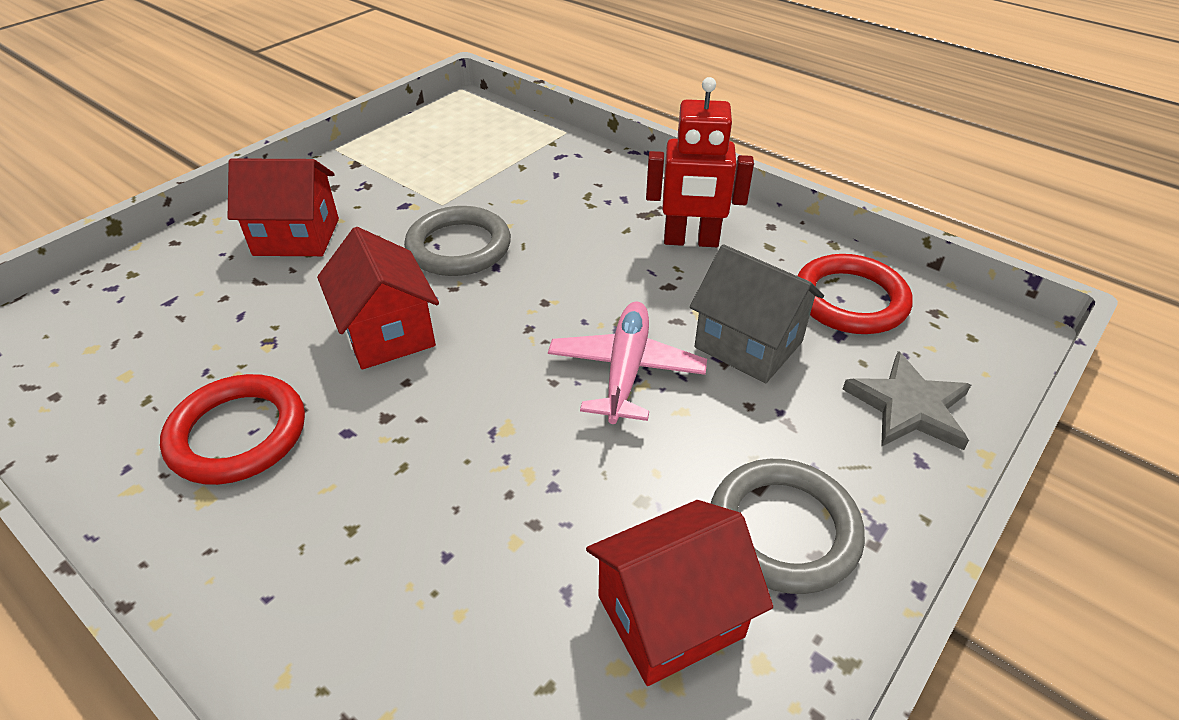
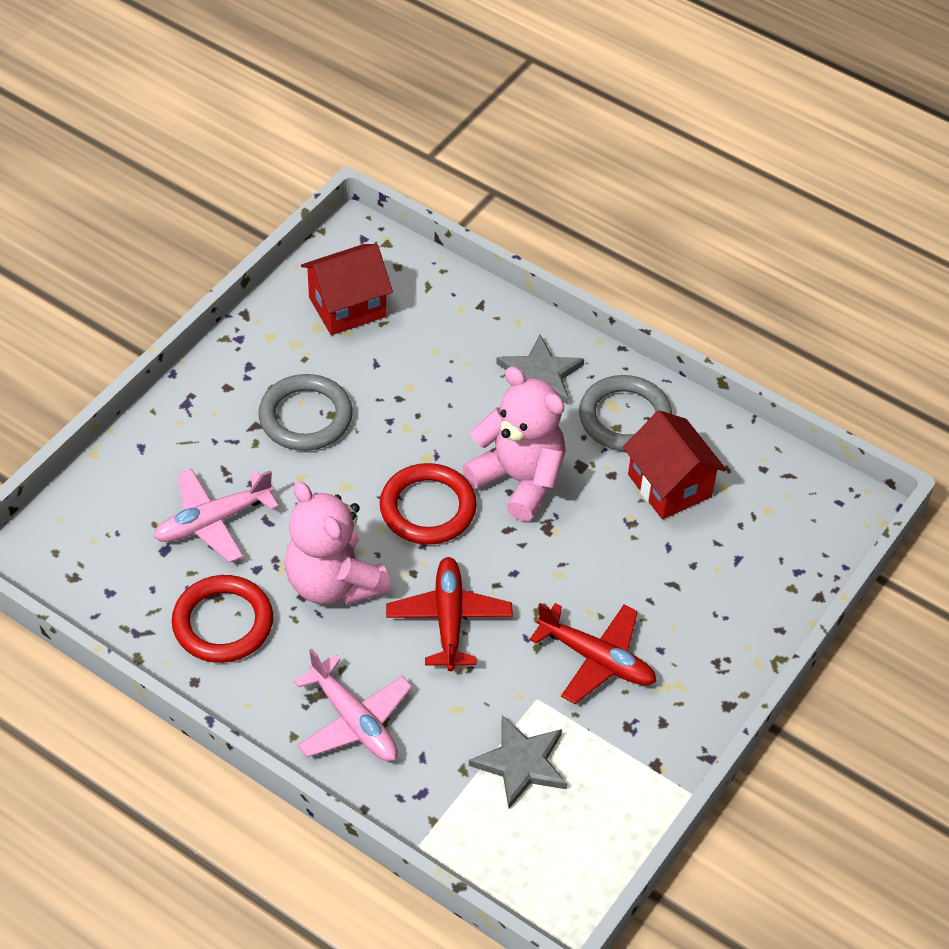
grey house: [690,245,824,383] = 1 -> none = 0
grey star: [842,351,971,450] = 1 -> [469,715,567,808] [496,335,584,405] = 2
pink plane: [548,302,707,424] = 1 -> [154,469,279,563] [294,649,412,761] = 2
pink teddy bear: none = 0 -> [285,481,391,605] [462,366,566,521] = 2
red house: [228,158,339,256] [317,227,439,370] [586,500,773,686] = 3 -> [301,244,393,335] [623,410,726,519] = 2
red plane: none = 0 -> [386,557,513,671] [529,603,656,704] = 2
red robot: [646,77,754,247] = 1 -> none = 0

